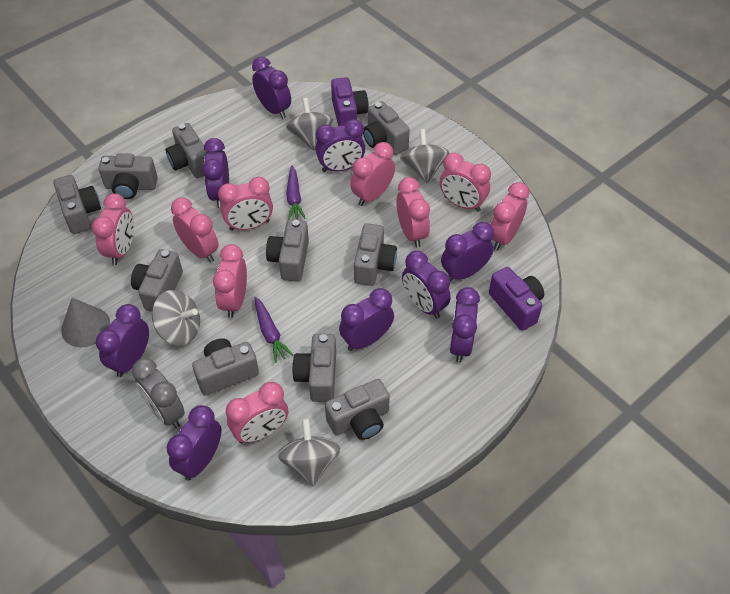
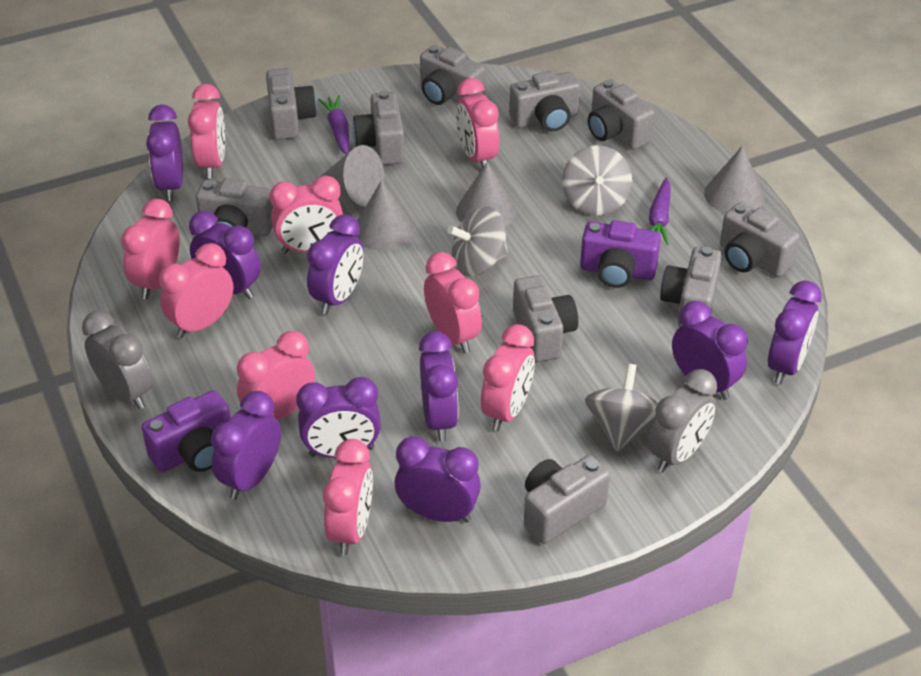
grey clock: [132,358,185,428] = 1 -> [82,311,152,410] [648,369,717,472] = 2
grey cone: [61,298,110,347] = 1 -> [320,145,384,206] [354,180,414,251] [456,162,517,227] [704,146,764,213] = 4
grey spinning top: [152,290,200,346] [278,418,341,486] [286,98,333,150] [400,129,449,184] = 4 -> [447,207,508,276] [562,145,632,216] [585,364,658,452] = 3

